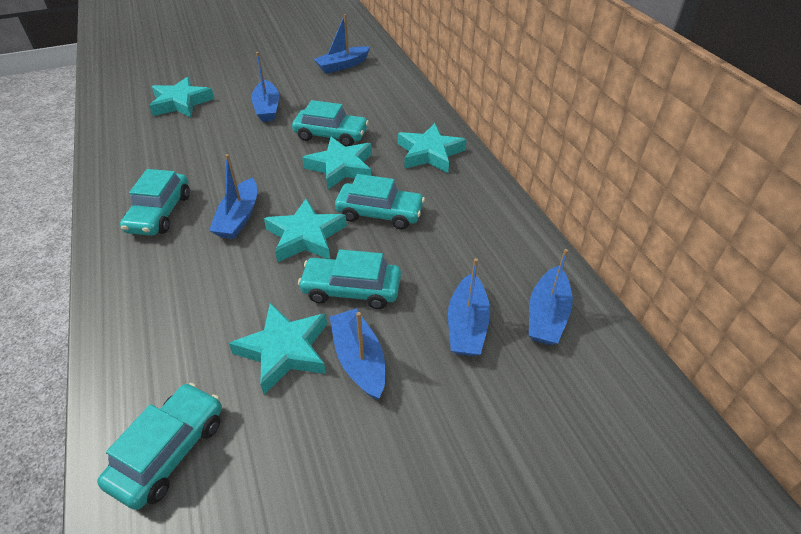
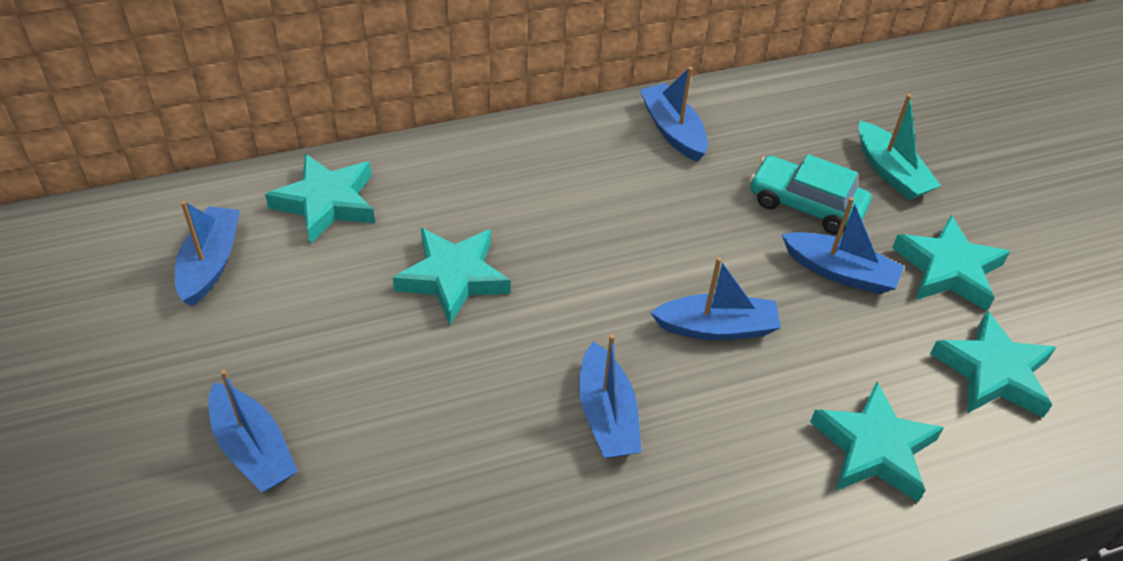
turquoise boat: none = 0 -> [859,94,941,200] = 1
turquoise car: [97,383,222,510] [120,169,190,236] [292,100,369,147] [298,249,401,309] [335,174,425,229] = 5 -> [750,154,871,235] = 1

